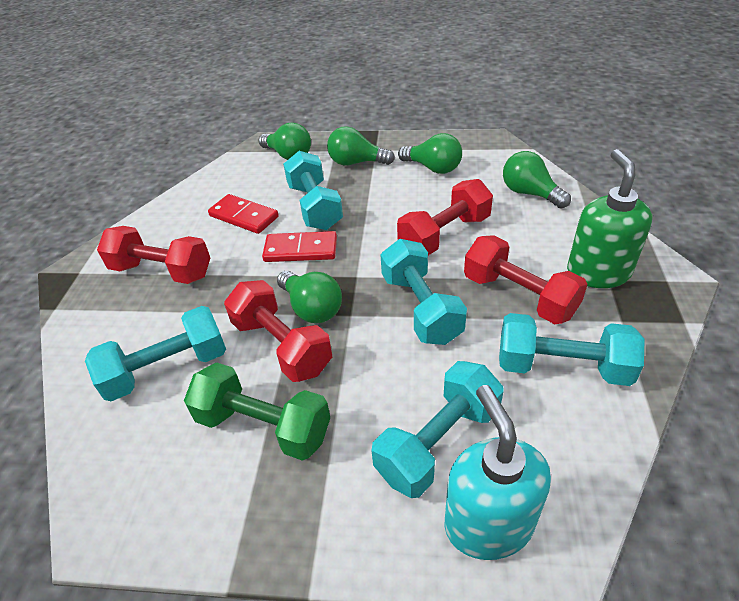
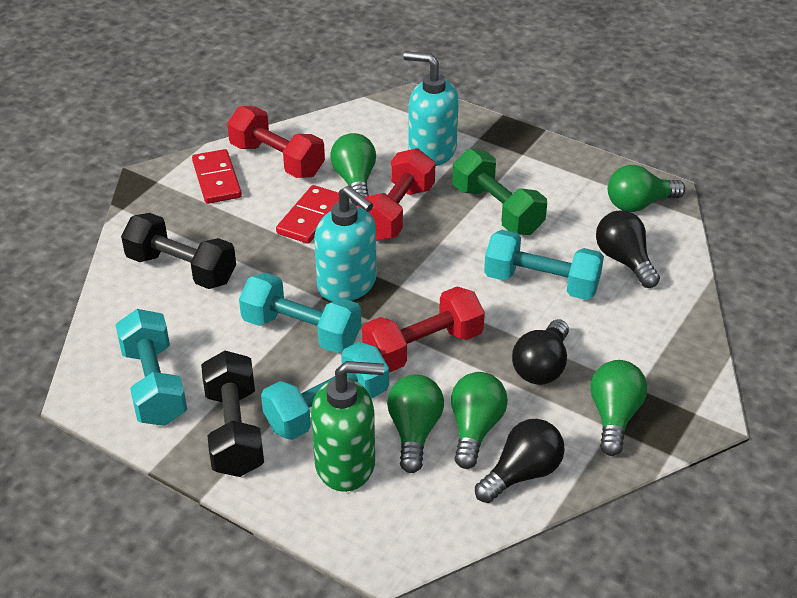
black dumbbell: none = 0 -> [121,213,236,289] [201,351,264,477] = 2
black light bulb: none = 0 -> [475,419,565,503] [512,319,569,385] [596,210,660,288] = 3
red dumbbell: [97,226,210,284] [224,280,332,382] [397,179,493,256] [464,235,588,324] = 4 -> [227,106,325,178] [357,148,435,241] [362,286,485,372] = 3
turquoise dumbbell: [85,306,226,401] [283,151,343,230] [372,361,504,498] [381,239,467,345] [499,313,645,386] = 5 -> [115,309,187,426] [239,273,361,353] [261,342,389,440] [484,230,604,300] = 4
turquoise soap dispenser: [444,385,551,560] = 1 -> [314,186,377,301] [403,51,459,166] = 2

